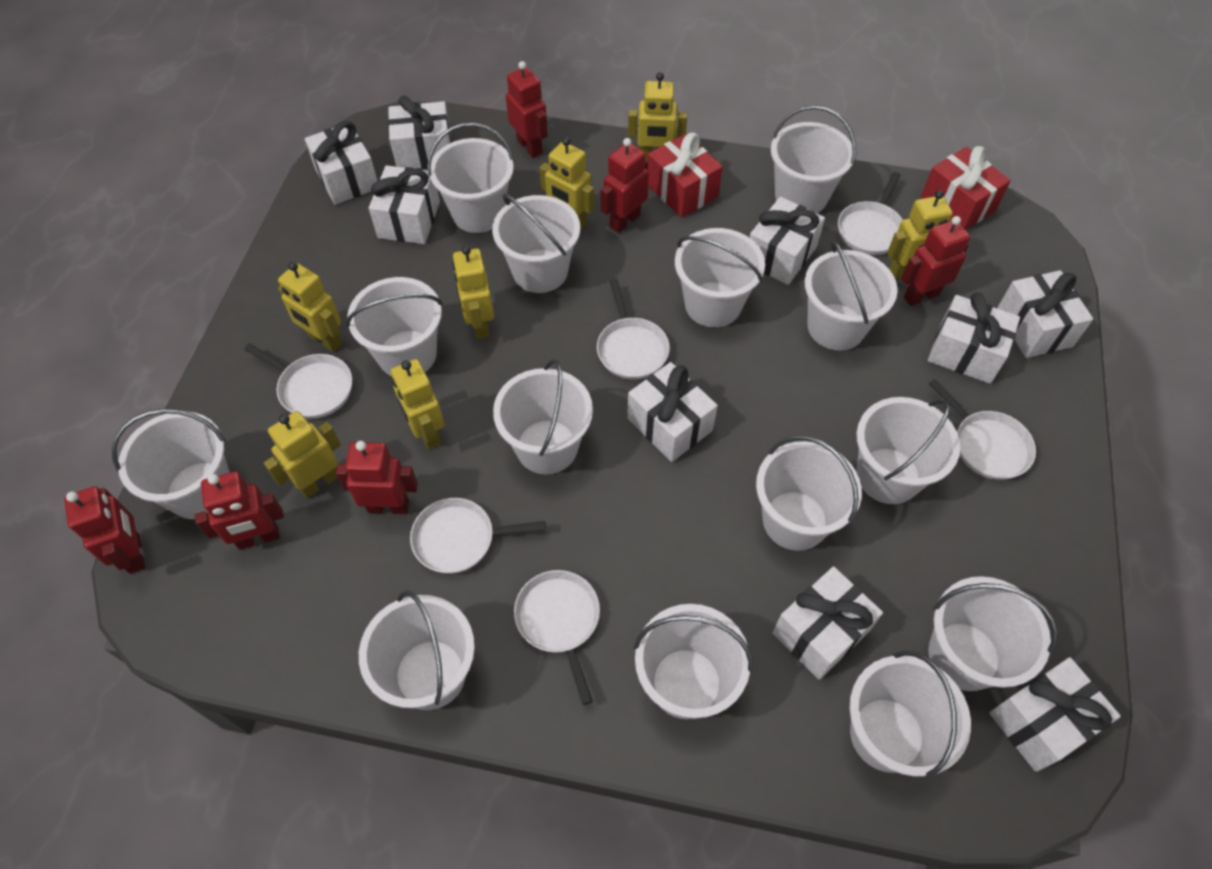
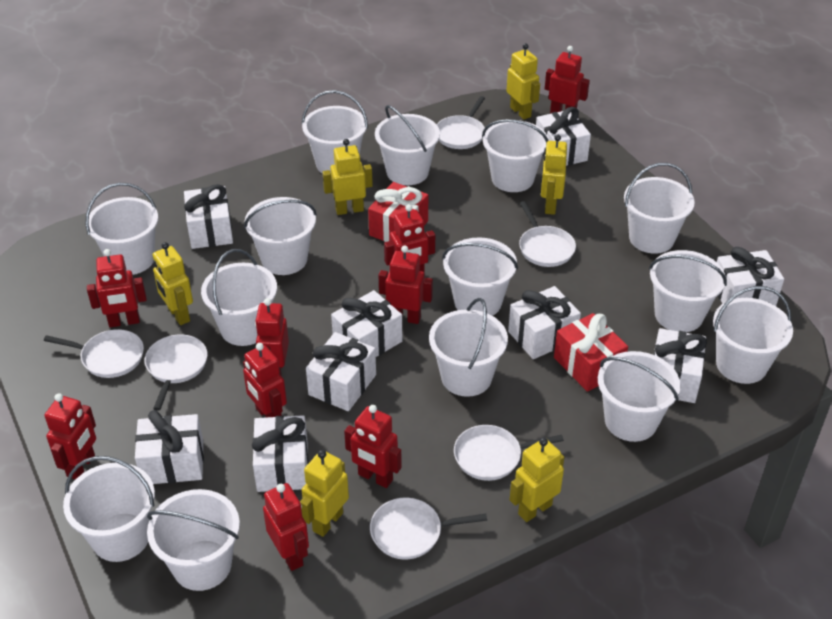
red robot: [64,486,145,574] [195,471,284,550] [336,441,418,514] [506,61,548,158] [600,138,649,233] [901,216,970,306] = 6 -> [44,393,96,479] [87,249,147,327] [243,343,287,417] [255,298,289,375] [263,483,309,571] [344,405,402,488] [378,245,433,324] [384,204,435,272] [545,46,590,114] = 9
yellow robot: [264,411,341,498] [278,262,342,352] [391,359,445,449] [452,246,494,339] [540,137,594,231] [628,72,687,162] [887,190,953,279] = 7 -> [153,242,193,325] [300,450,349,537] [323,139,373,215] [506,43,540,120] [509,437,564,522] [541,135,567,215] = 6

